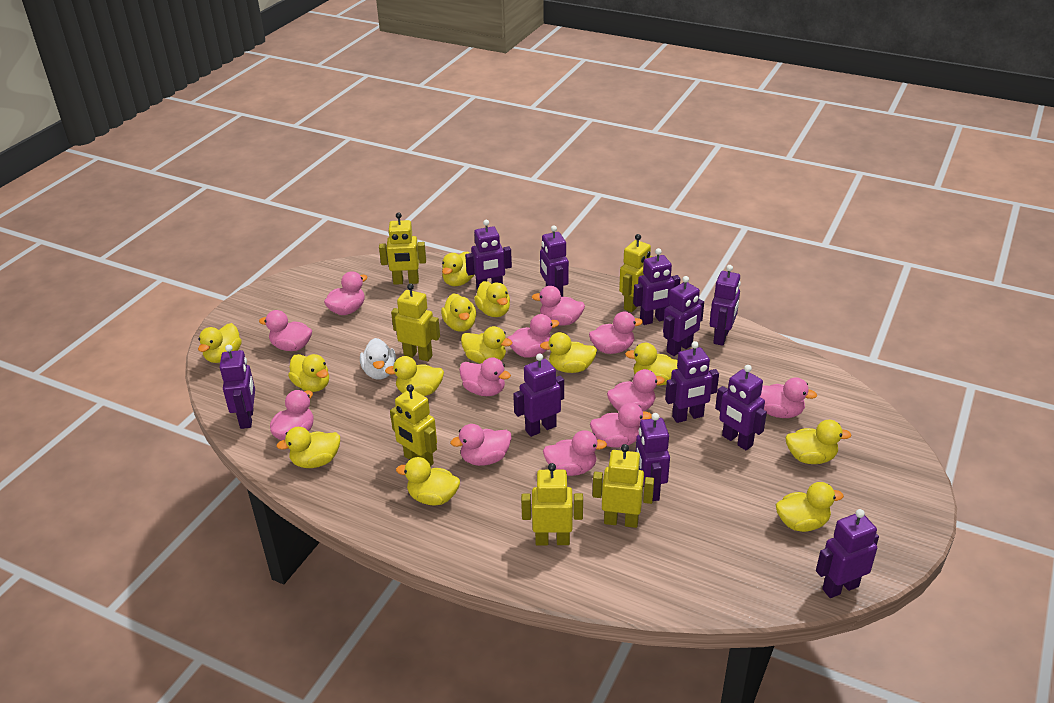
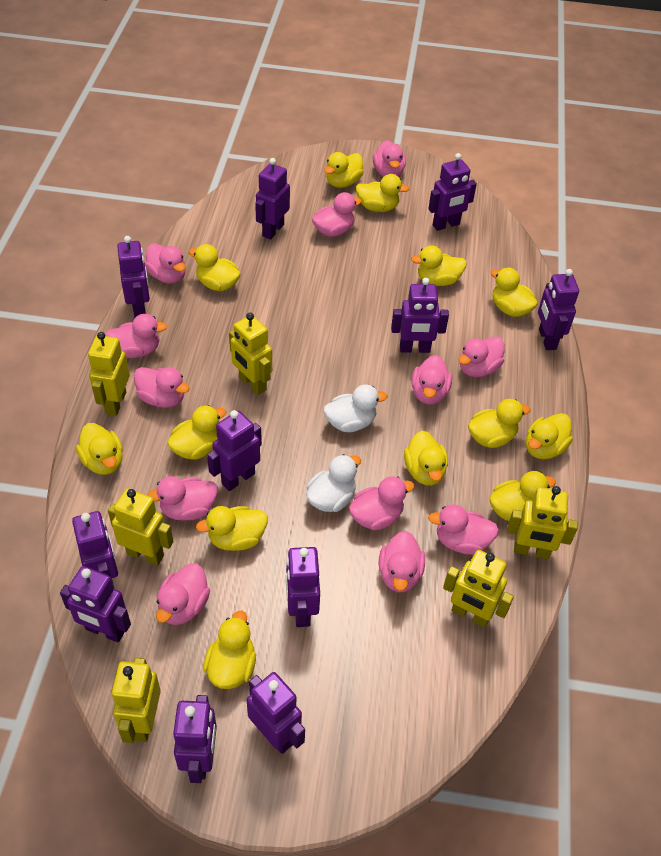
white duck: [360,338,396,379] = 1 -> [306,454,361,512] [324,384,387,432] = 2

